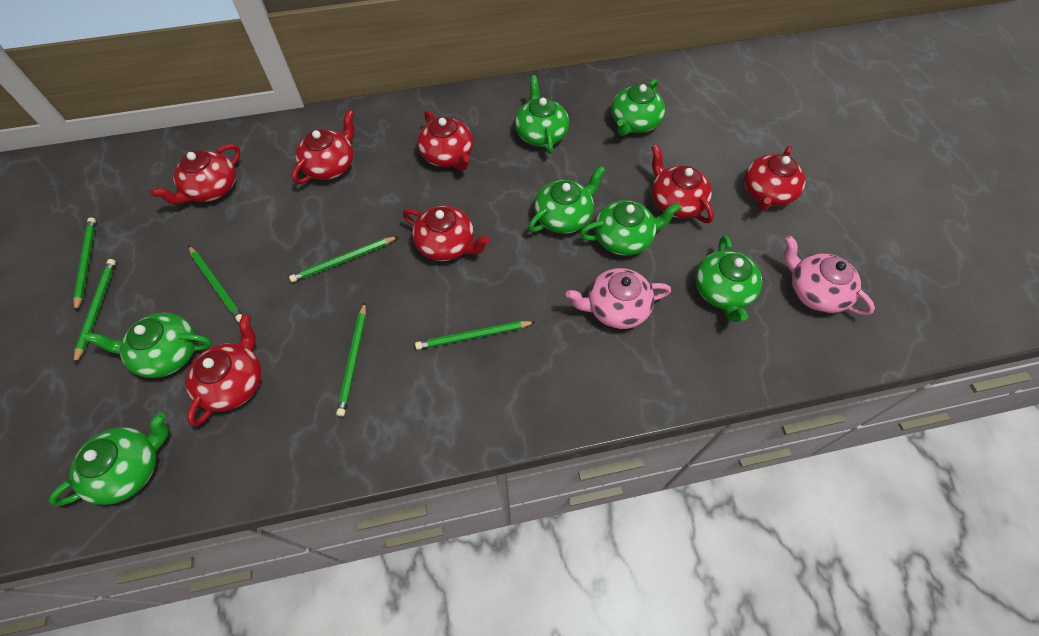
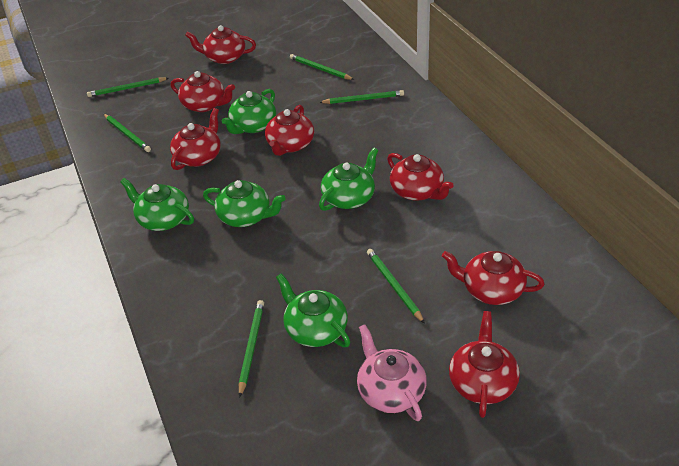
green teapot: [49,413,169,506] [83,313,212,378] [515,75,569,154] [528,166,606,234] [580,200,681,256] [611,79,665,136] [695,236,762,322] = 7 -> [120,178,194,231] [203,180,286,227] [222,89,276,134] [276,274,350,347] [319,148,378,211] = 5
pink teapot: [566,268,671,329] [784,236,875,315] = 2 -> [357,324,427,421] = 1

